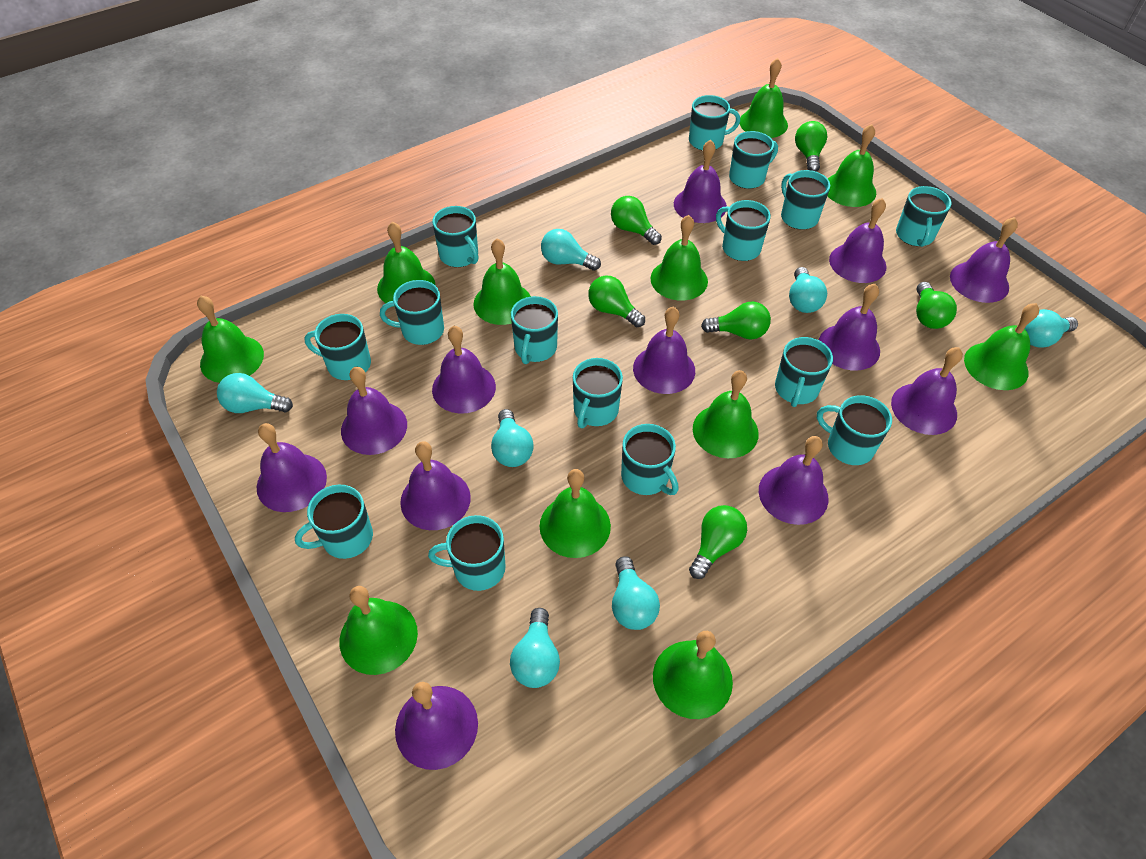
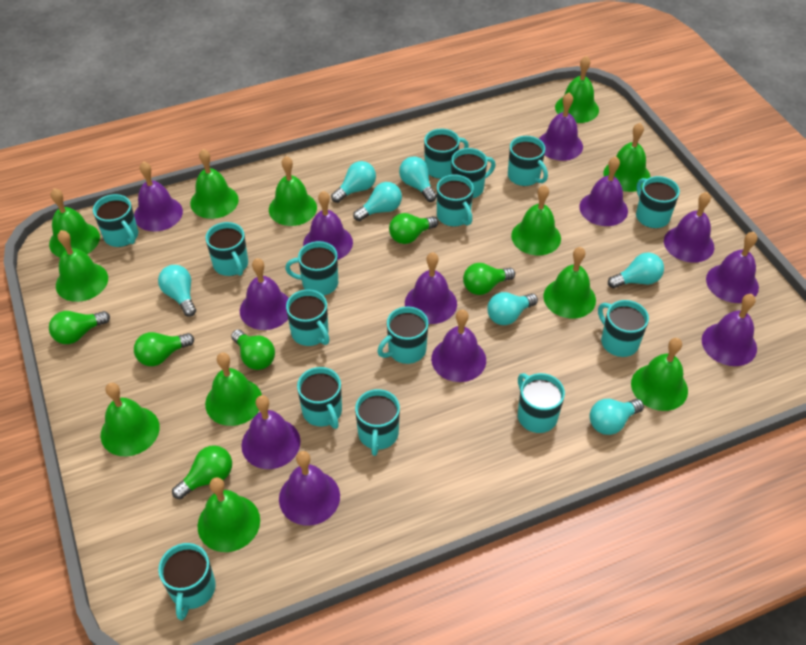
green bell: [197,296,264,383] [339,586,418,675] [377,222,436,307] [473,238,531,325] [539,469,611,558] [651,215,708,301] [653,631,733,719] [693,370,759,458] [739,58,788,138] [828,124,876,207] [964,303,1039,390] = 11 -> [49,188,100,257] [56,230,108,302] [101,383,160,456] [190,149,239,219] [198,477,260,552] [205,352,262,426] [269,156,317,226] [511,185,561,256] [543,247,596,319] [555,56,599,123] [603,123,650,192] [631,338,688,411] = 12

